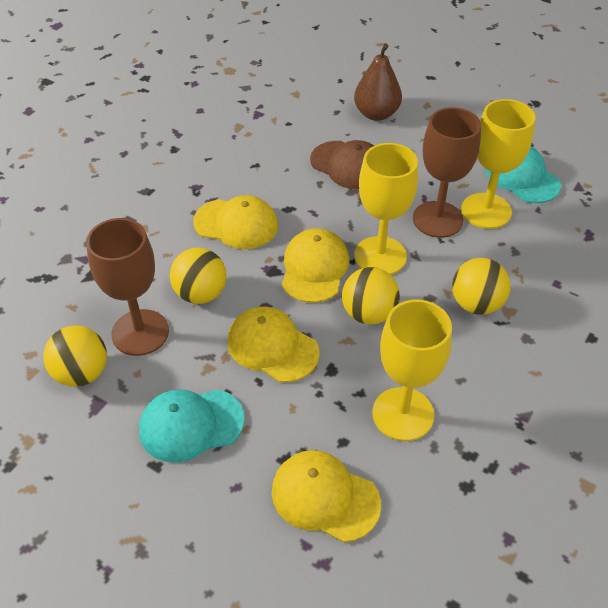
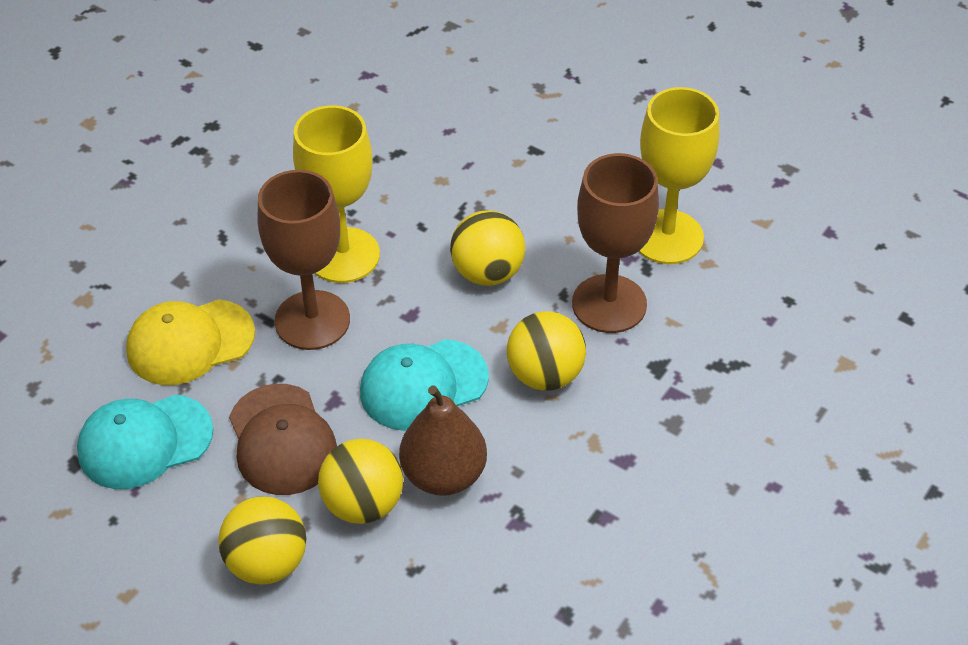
yellow cap: [193,195,278,249] [227,307,320,382] [272,450,381,542] [282,228,349,303] = 4 -> [126,299,255,385] = 1
yellow goblet: [354,143,418,275] [372,300,452,441] [461,99,536,229] = 3 -> [293,105,380,283] [639,87,720,264] = 2

